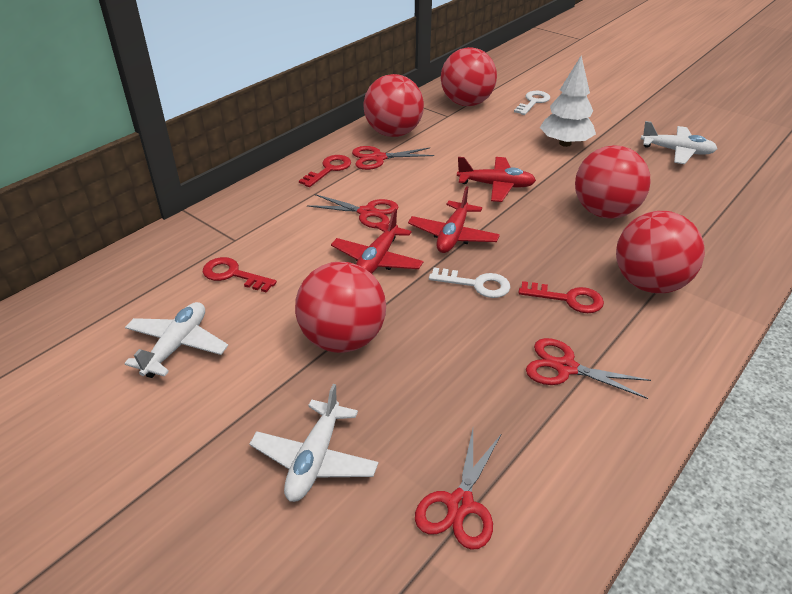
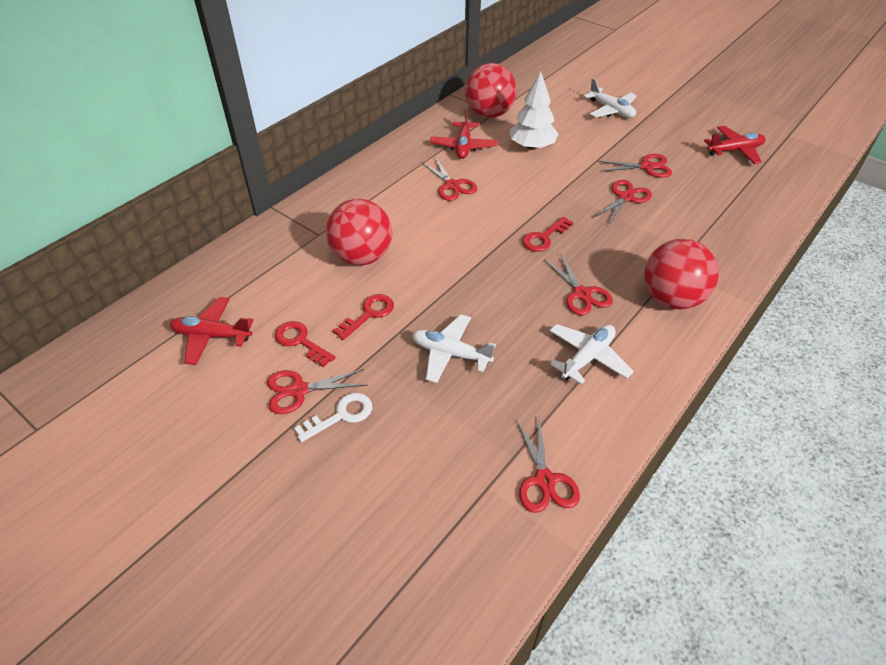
red ball: [295,262,386,353] [363,74,424,137] [441,47,497,106] [575,145,651,219] [616,211,705,294] = 5 -> [326,199,392,265] [465,63,517,118] [644,239,719,309] = 3
red scissors: [307,194,398,228] [352,146,434,170] [415,429,501,550] [526,338,651,399] = 4 -> [267,369,368,414] [421,157,477,201] [516,417,580,513] [544,253,613,315] [592,180,652,225] [598,154,672,178] = 6
white key: [429,267,510,298] [514,91,550,115] = 2 -> [294,393,372,442] = 1

